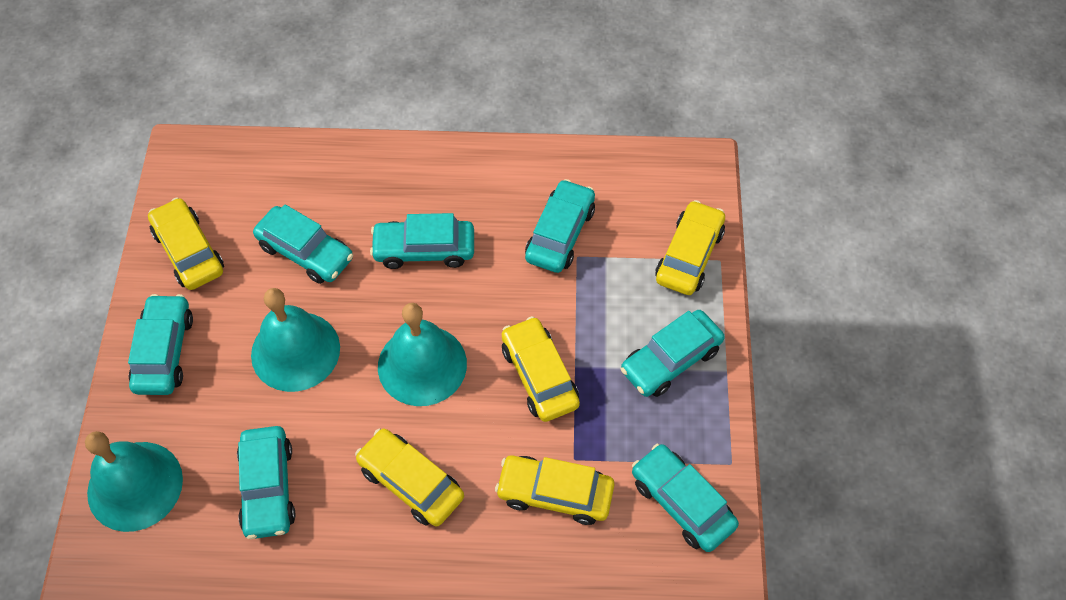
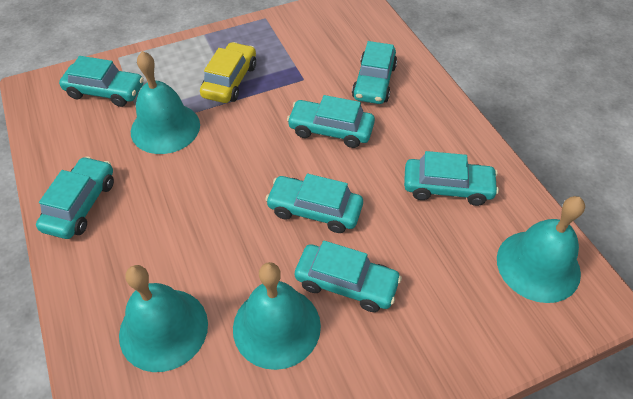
turquoise bell: [85,431,183,532] [251,288,340,392] [378,303,467,406] = 3 -> [119,265,208,372] [131,51,200,154] [233,262,321,370] [497,196,585,303] = 4
yellow car: [148,197,224,290] [355,428,464,526] [495,455,615,525] [502,316,580,422] [655,200,725,295] = 5 -> [200,42,256,103] = 1

